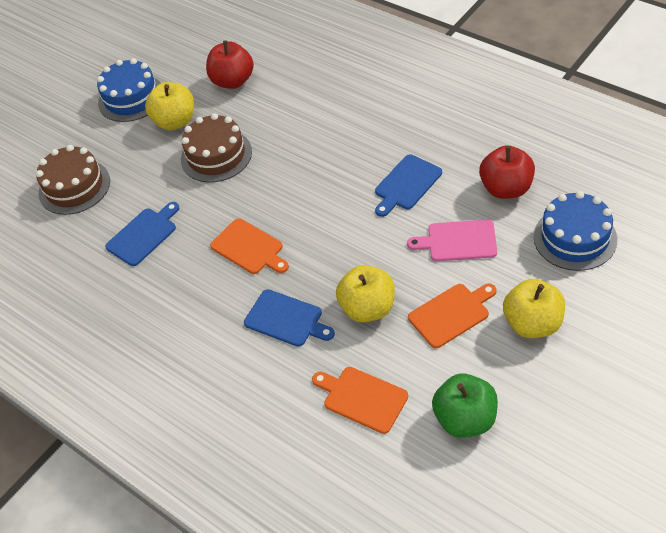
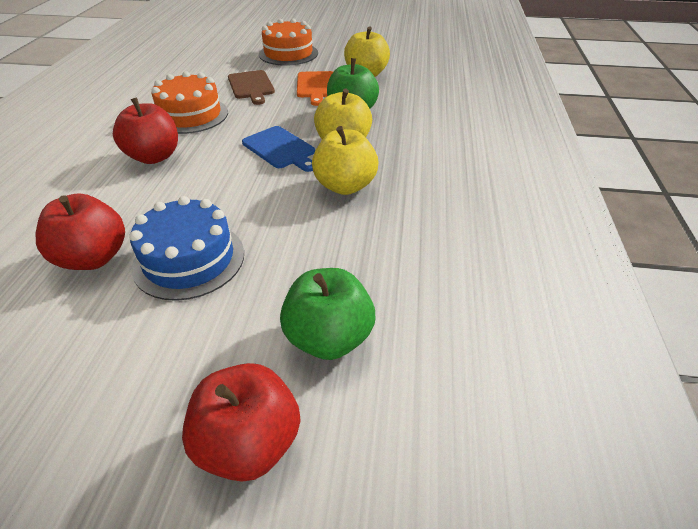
blue cake: [97,58,161,122] [534,191,618,271] = 2 -> [129,196,244,301] = 1
blue cutting board: [105,202,179,266] [244,289,335,347] [375,154,442,217] = 3 -> [242,126,315,172] = 1
brown cake: [36,145,110,215] [181,113,252,182] = 2 -> none = 0
brown cutting board: none = 0 -> [228,70,275,105] = 1
green apple: [432,374,498,438] = 1 -> [280,268,375,360] [327,58,379,109] = 2
orange cake: none = 0 -> [151,71,228,134] [259,18,318,66] = 2
orange cutting board: [210,219,289,274] [312,367,408,434] [408,284,497,348] = 3 -> [297,71,333,106] = 1
pink cutting board: [407,219,497,261] = 1 -> none = 0
red apple: [206,40,254,89] [479,145,535,199] = 2 -> [36,193,125,270] [113,98,178,164] [182,363,300,482] = 3

